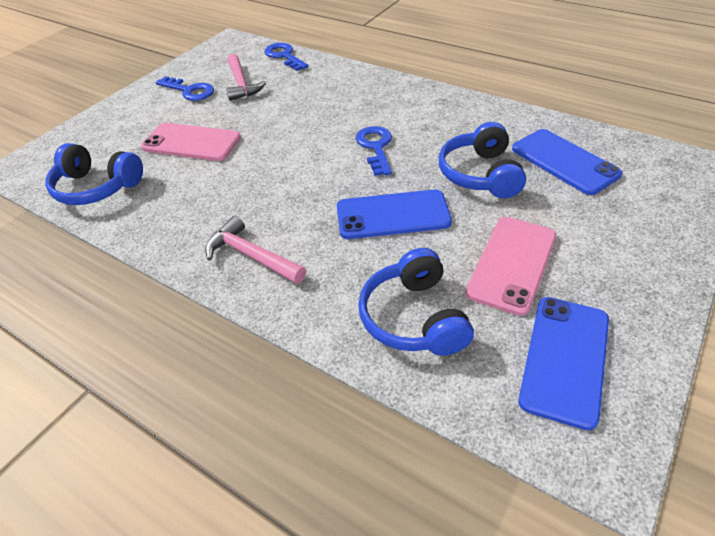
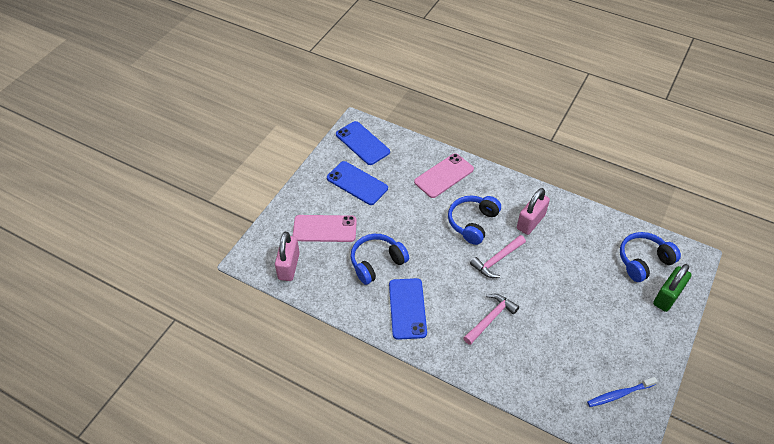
blue key: [155,76,214,101] [264,43,309,71] [355,126,392,176] = 3 -> none = 0
blue toothbrush: none = 0 -> [587,377,658,407] = 1
green padlock: none = 0 -> [653,264,692,312] = 1
pink padlock: none = 0 -> [275,232,300,281] [517,188,550,235] = 2

